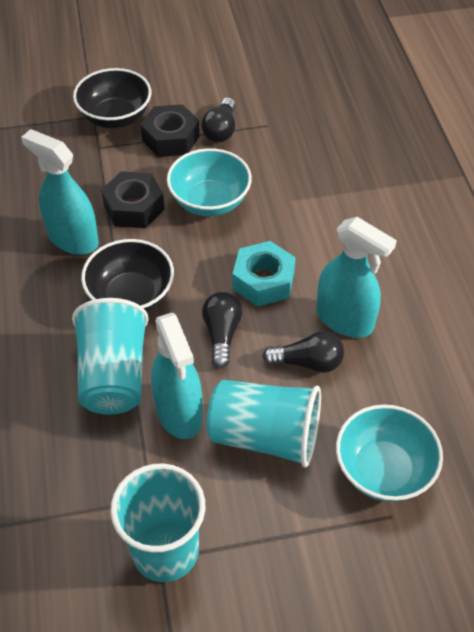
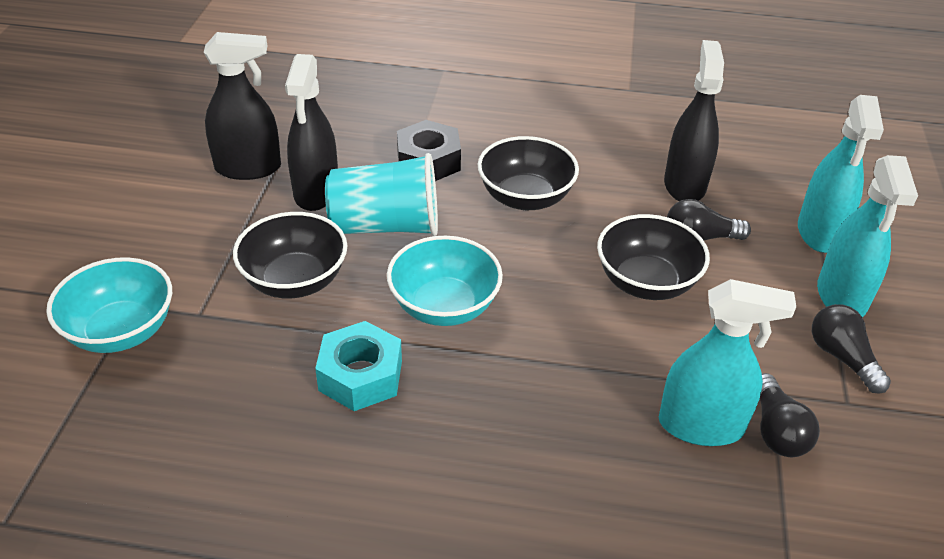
black bowl: [73,68,151,128] [81,239,174,312] = 2 -> [233,212,348,298] [478,136,579,210] [597,214,710,300] = 3
black nut: [101,171,165,228] [140,104,200,157] = 2 -> [397,120,461,181] = 1
black spray bottle: none = 0 -> [204,32,281,180] [285,54,338,211] [664,40,724,201] = 3
turquoise cup: [72,298,149,415] [110,463,205,582] [207,380,321,468] = 3 -> [325,153,438,236] = 1

